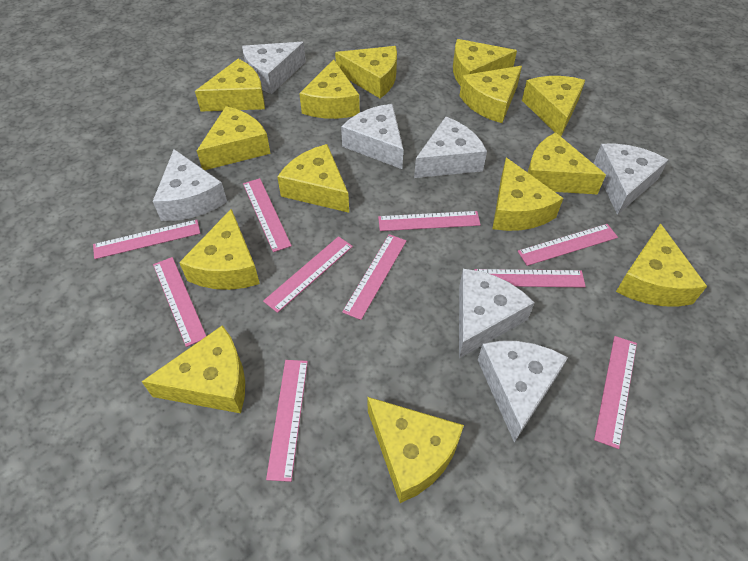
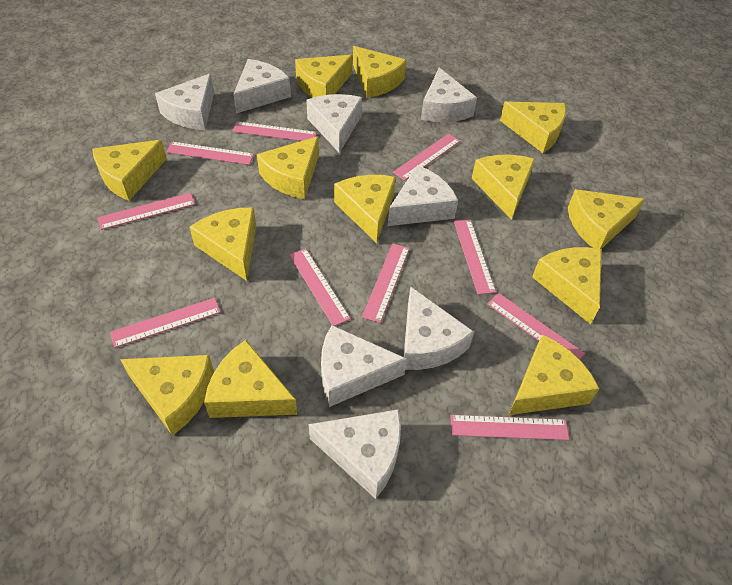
white cheese: [153,149,227,221] [242,42,306,94] [341,104,403,169] [414,117,487,178] [459,269,535,358] [478,341,568,443] [593,144,668,215] = 7 -> [155,73,214,130] [233,59,291,113] [306,94,362,153] [309,409,401,499] [321,325,407,407] [388,165,458,226] [404,287,474,370] [421,68,477,122] = 8
yellow cheese: [141,325,245,413] [179,209,260,290] [195,59,265,112] [197,106,271,170] [277,144,349,213] [299,59,360,119] [335,46,397,98] [367,397,464,503] [453,39,517,86] [459,66,522,123] [492,158,563,231] [522,76,585,136] [528,132,606,194] [616,223,707,307] = 14 -> [92,140,167,201] [120,355,214,436] [189,207,256,281] [204,340,297,418] [257,136,319,199] [295,55,352,98] [334,175,396,243] [353,46,406,98] [472,155,535,220] [500,101,566,153] [509,334,599,415] [532,247,602,324] [568,189,645,249] = 13

